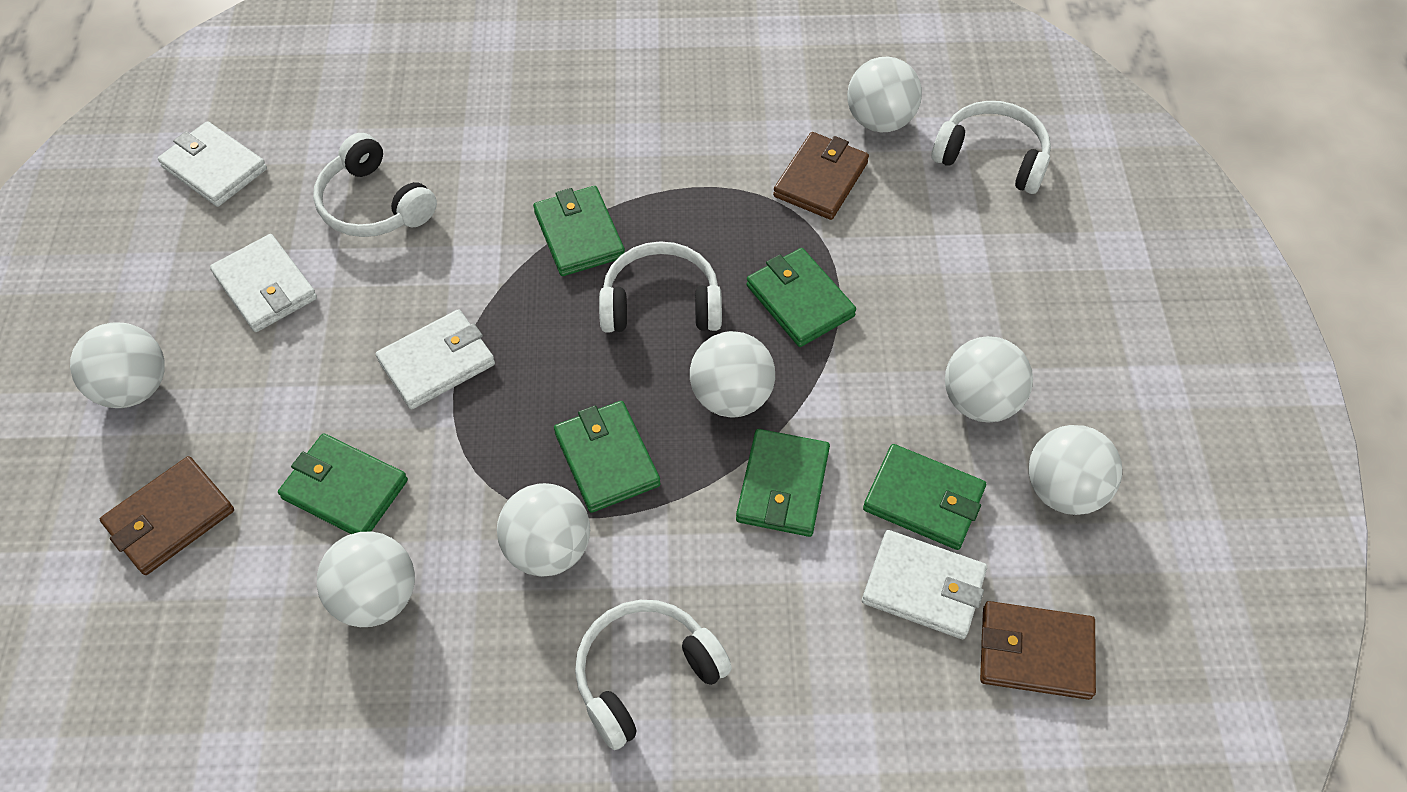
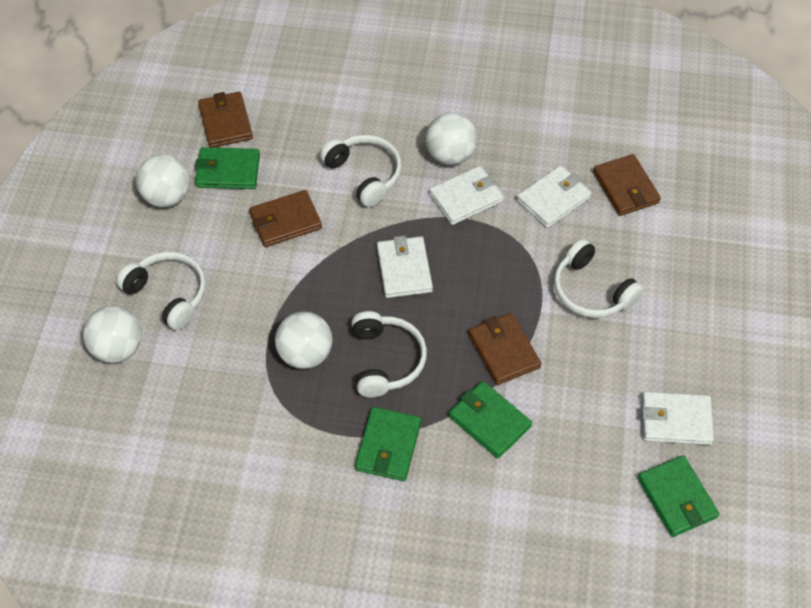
brown wallet: [100,456,234,575] [773,132,869,220] [980,601,1096,700] = 3 -> [198,92,253,148] [249,190,322,247] [468,313,541,385] [593,154,661,216] = 4
green wallet: [278,433,408,534] [533,186,625,276] [554,401,661,513] [736,429,830,537] [746,248,856,347] [863,444,986,550] = 6 -> [195,147,260,189] [355,407,421,481] [449,381,532,458] [638,455,719,537] = 4
white ball: [70,322,165,408] [317,531,415,627] [497,483,590,577] [690,331,775,417] [847,57,922,132] [945,336,1033,423] [1029,425,1122,515] = 7 -> [83,306,142,363] [136,154,190,207] [275,311,332,369] [426,113,477,165] = 4

